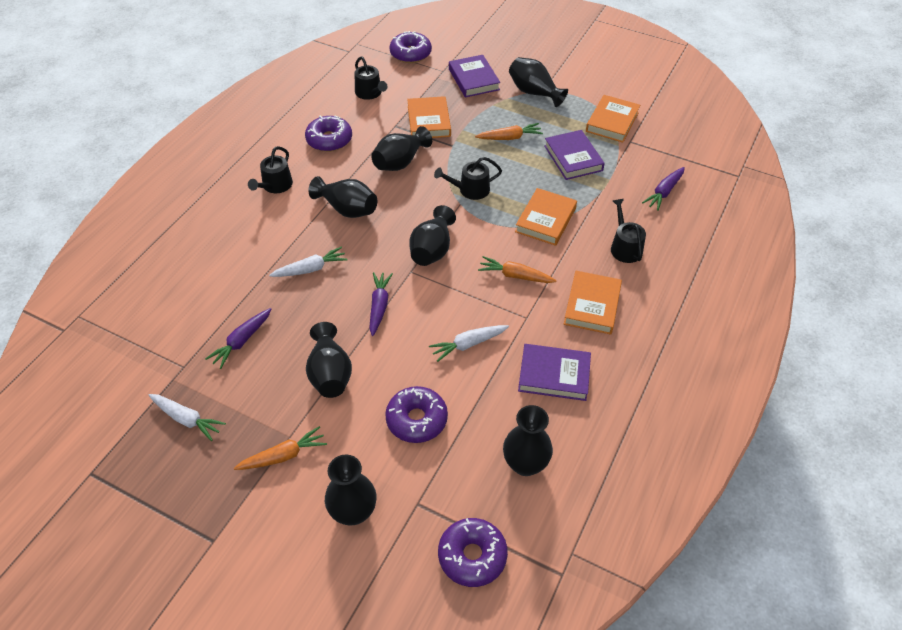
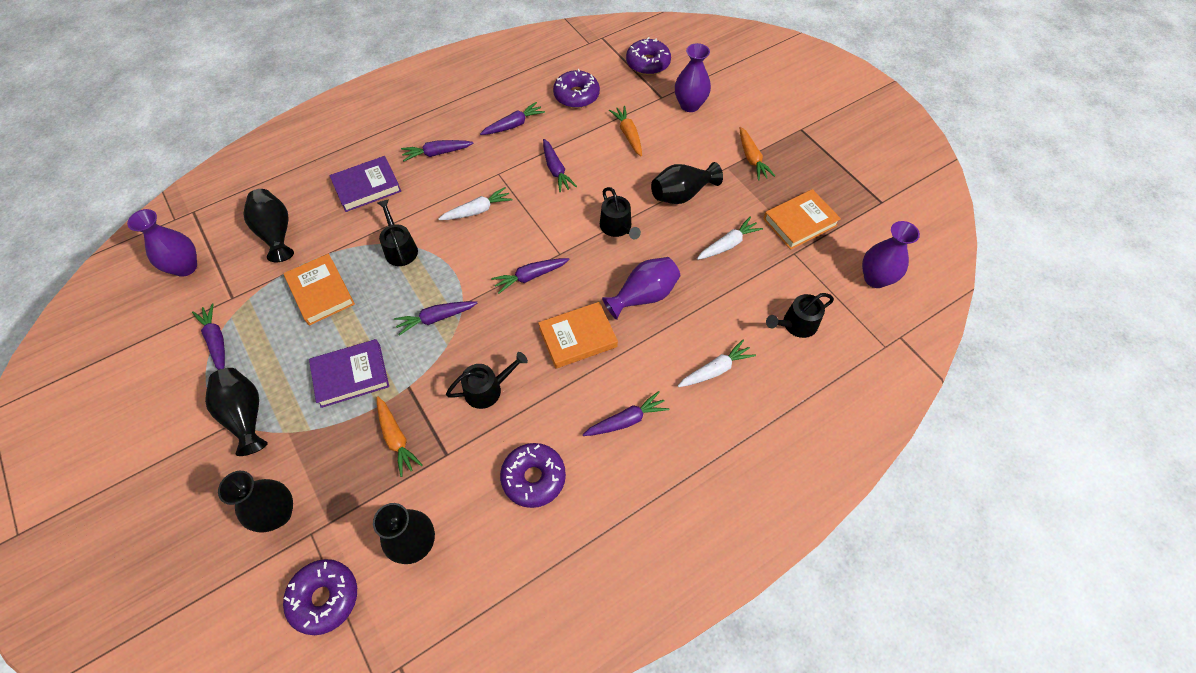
black vase: [306,322,352,398] [308,176,377,218] [325,455,376,526] [371,126,432,171] [409,205,456,266] [503,405,553,476] [509,57,568,107] = 7 -> [205,368,268,456] [218,471,293,533] [244,189,294,262] [373,503,435,564] [651,162,723,204] = 5
orange book: [407,96,451,138] [515,188,577,246] [564,271,622,335] [586,95,640,143] = 4 -> [284,253,355,326] [538,302,618,369] [763,189,841,250] = 3
purple book: [449,55,500,97] [518,344,591,401] [544,130,605,180] = 3 -> [309,339,389,408] [330,156,401,212] = 2
purple carrot: [205,308,271,369] [369,272,393,336] [642,167,685,211] = 3 -> [192,303,225,370] [394,301,477,335] [401,140,474,161] [480,102,545,135] [491,258,569,294] [543,139,577,192] [583,391,669,436] = 7
purple vase: none = 0 -> [127,209,197,277] [602,257,680,320] [675,43,711,112] [862,221,920,288] = 4

